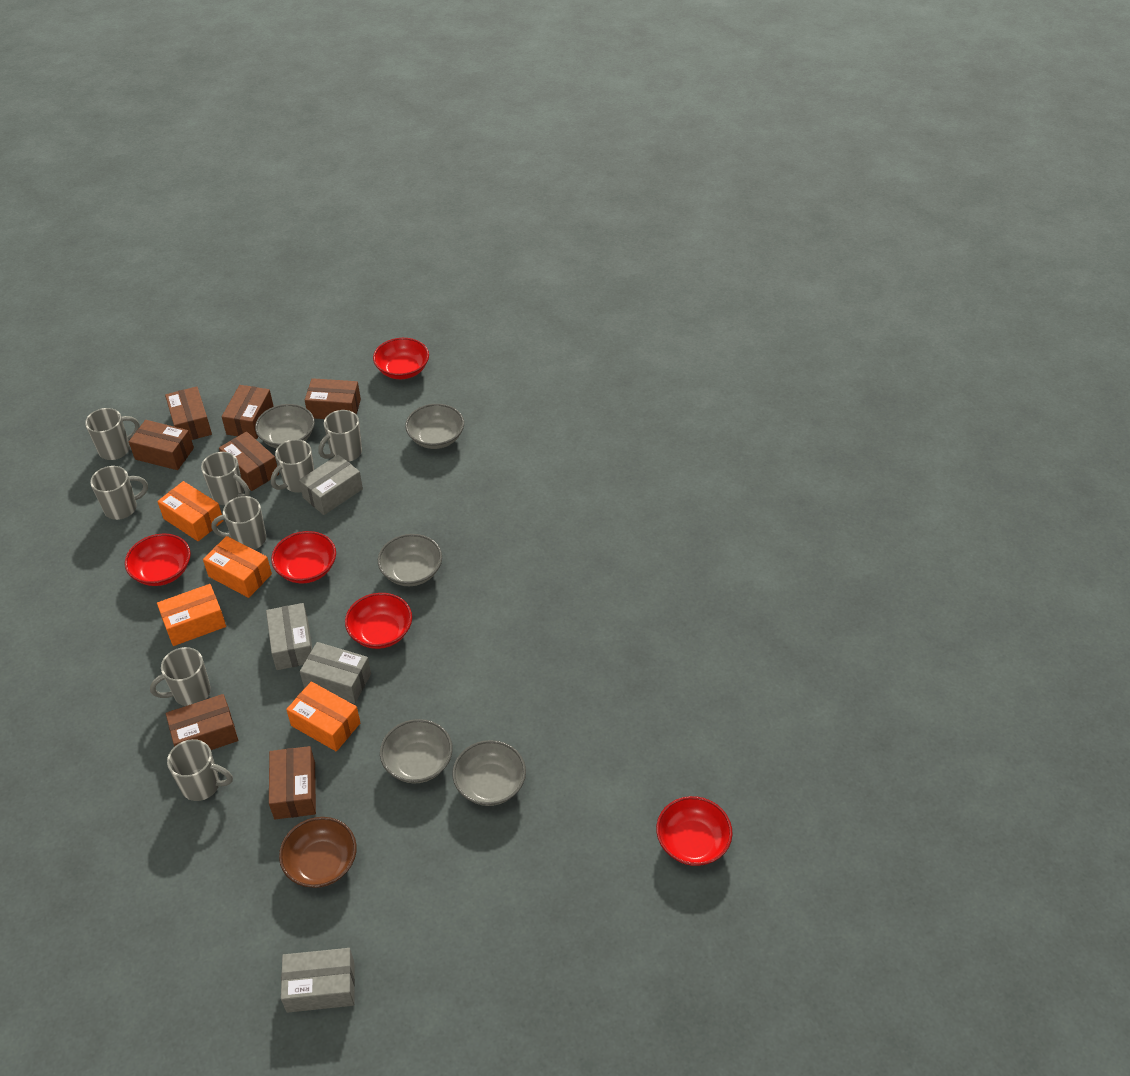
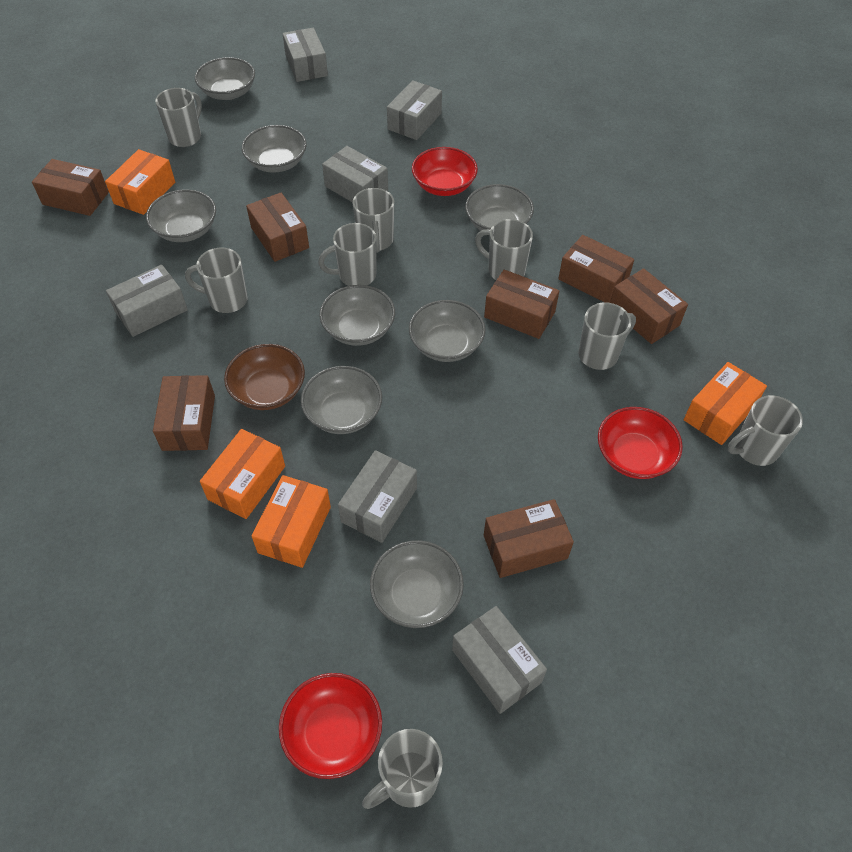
grey bowl: [255,404,315,448] [378,534,442,586] [380,719,453,783] [405,404,464,449] [453,740,526,806] = 5 -> [146,190,216,242] [195,57,255,100] [242,125,307,173] [301,366,382,434] [319,285,395,346] [370,540,464,628] [409,300,486,362] [465,184,534,231] = 8
grey box: [266,603,312,670] [281,948,355,1013] [299,454,363,515] [300,642,371,704] = 4 -> [106,265,188,337] [283,28,328,82] [322,146,388,202] [338,450,417,543] [387,80,442,140] [452,606,547,714] = 6
red bowl: [125,533,191,586] [271,531,336,583] [345,593,412,649] [373,338,429,379] [656,796,733,866] = 5 -> [279,673,382,779] [412,147,478,196] [598,407,683,479] = 3

